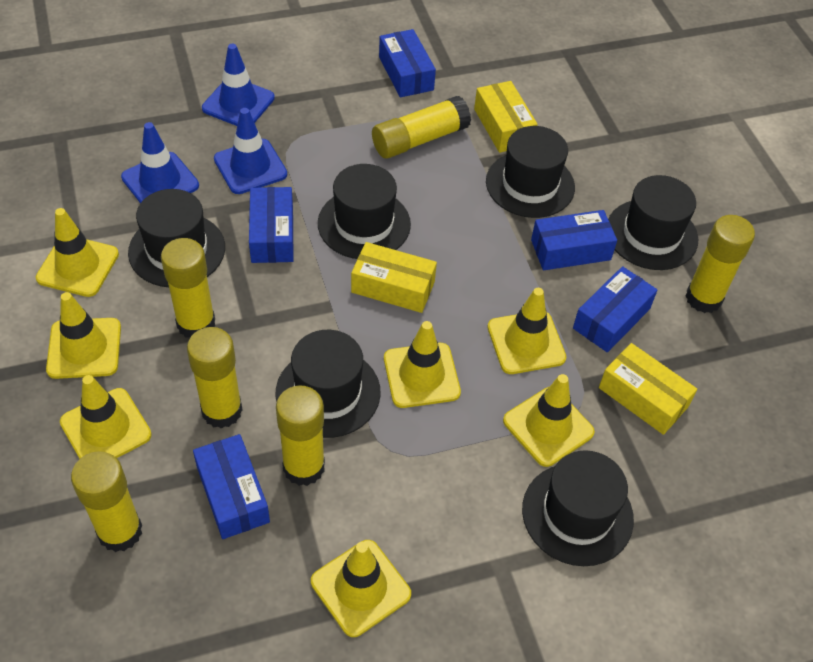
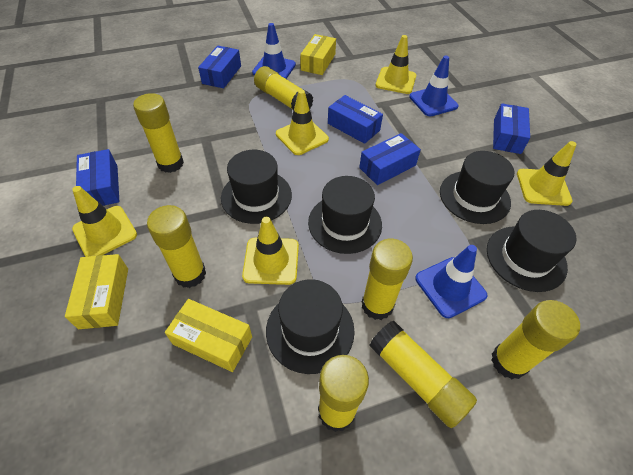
black hat: [128,189,225,287] [276,330,381,438] [318,164,411,259] [486,126,575,218] [522,450,634,566] [608,175,698,270] = 6 -> [221,150,292,224] [266,279,355,374] [308,176,382,254] [440,151,514,224] [487,210,577,292] = 5
yellow glue stick: [71,451,142,552] [161,238,215,338] [187,327,243,429] [276,385,325,486] [372,96,471,159] [686,215,755,313] = 6 -> [133,93,184,173] [147,205,206,288] [254,66,313,110] [318,355,369,432] [362,239,413,320] [369,320,477,428] [491,300,580,379] = 7
yellow traffic cone: [36,208,119,297] [46,292,121,379] [60,375,152,459] [311,540,411,637] [384,321,461,408] [487,288,567,374] [503,374,595,467] = 7 -> [72,186,137,257] [242,217,299,285] [276,90,329,155] [376,35,417,94] [517,141,577,206] = 5

